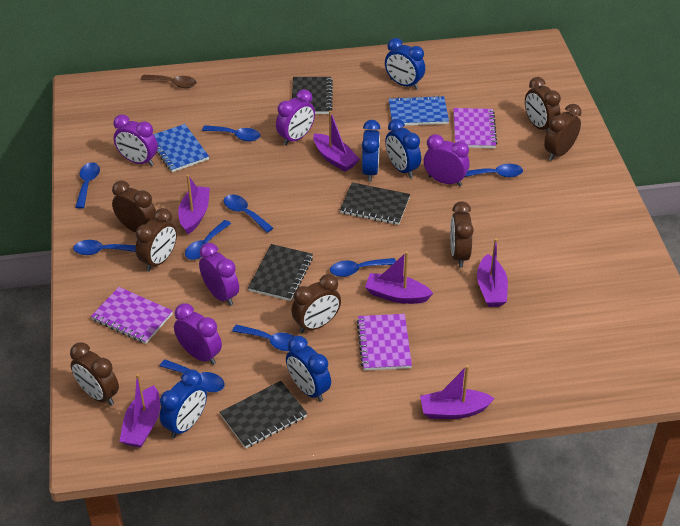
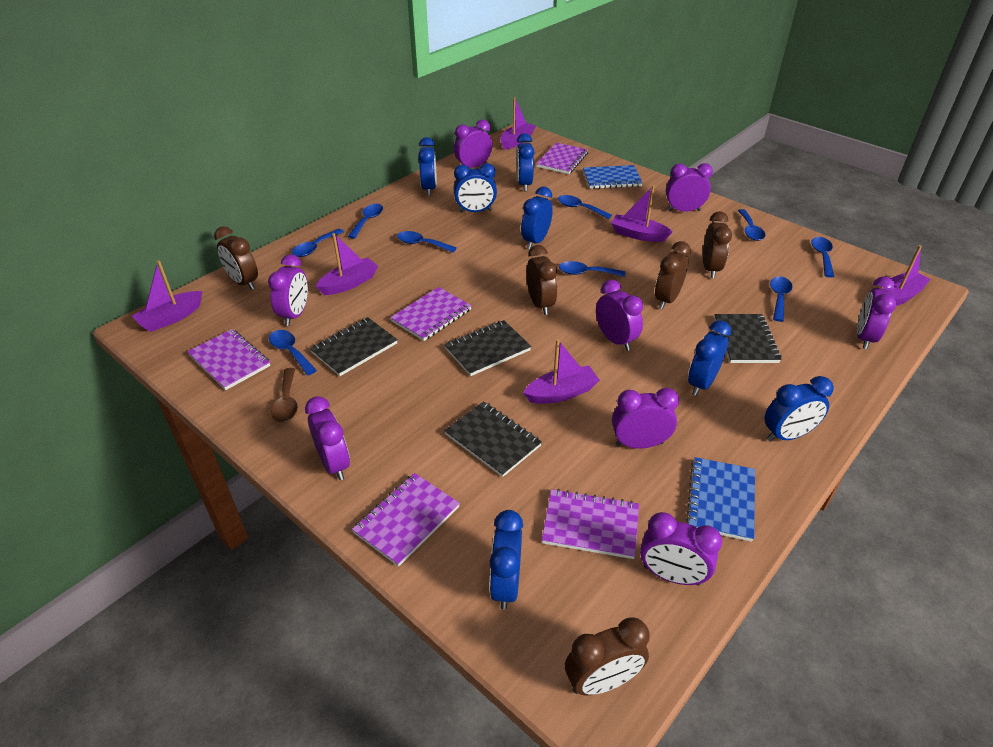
blue clock: [159,369,207,438] [286,336,331,402] [362,120,381,182] [385,38,425,90] [385,119,421,178] = 5 -> [418,137,437,196] [454,163,497,212] [490,510,523,610] [516,133,534,191] [521,187,553,249] [688,320,731,396] [765,376,834,441] = 7
brown clock: [70,342,119,405] [112,181,156,232] [135,208,177,271] [291,274,341,333] [450,201,474,267] [525,77,561,132] [544,104,582,161] = 7 -> [214,226,258,290] [527,245,557,315] [565,617,650,695] [655,241,691,309] [703,211,732,278] = 5
purple clock: [114,115,158,166] [174,303,222,365] [199,243,239,306] [276,89,315,146] [424,134,470,186] = 5 -> [268,254,308,326] [305,396,350,480] [454,120,492,168] [596,280,643,351] [612,388,679,449] [640,512,722,586] [666,163,713,212] [857,276,896,349] = 8
purple notebook: [91,287,173,344] [357,314,412,371] [453,108,497,148] = 3 -> [187,329,270,390] [352,473,460,567] [390,287,472,341] [536,143,588,174] [542,489,639,559] = 5

